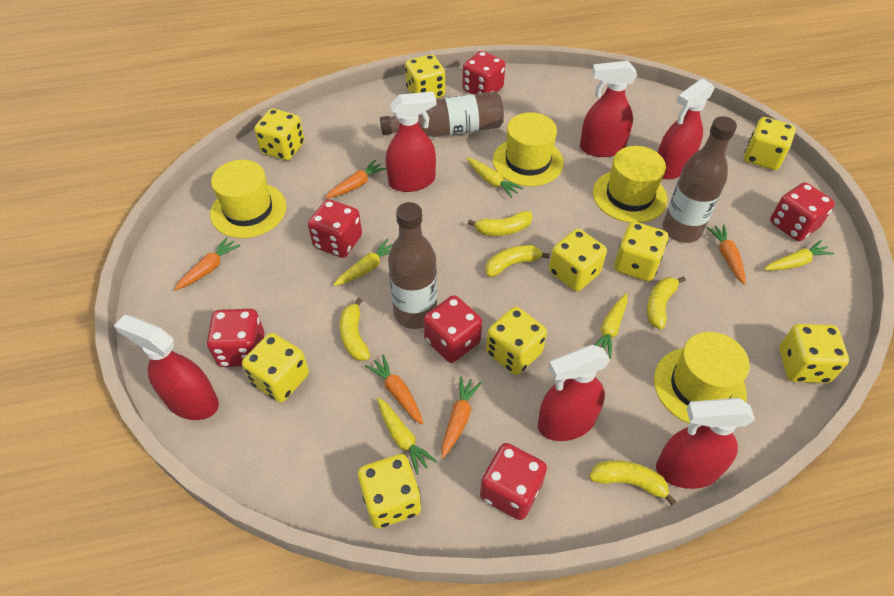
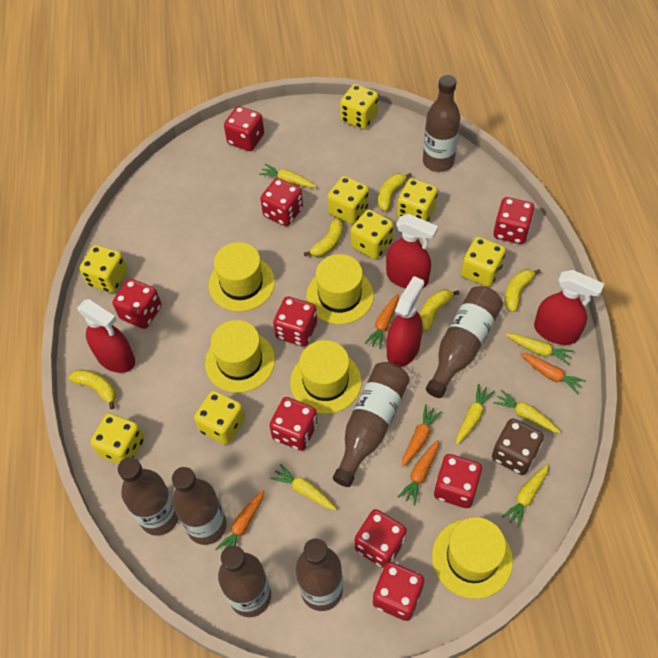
brown bottle: [380,91,504,137] [388,202,437,329] [663,116,737,243] = 3 -> [118,457,178,536] [172,467,227,545] [218,545,271,617] [296,538,343,611] [333,362,410,487] [423,75,461,172] [426,286,503,398] = 7
brown dice: none = 0 -> [492,418,544,475] = 1
red dice: [207,309,265,367] [308,199,362,258] [424,295,482,363] [462,51,505,94] [480,443,547,520] [770,182,835,241] = 6 -> [112,279,162,329] [224,106,264,151] [260,178,303,226] [269,397,317,451] [273,296,317,346] [355,509,407,568] [373,562,424,621] [434,454,482,508] [493,197,535,244] = 9
red spray bottle: [114,315,219,420] [386,92,436,192] [538,345,611,441] [580,61,637,157] [656,398,755,489] [658,78,715,179] = 6 -> [77,299,135,373] [386,214,438,289] [387,276,424,367] [534,270,604,345] = 4
yellow carrot: [333,239,393,286] [377,398,437,475] [466,158,523,198] [595,293,628,359] [764,240,834,271] = 5 -> [259,164,316,188] [270,464,336,510] [456,384,495,445] [493,390,561,433] [502,464,549,528] [506,334,574,365] = 6
yellow dice: [242,333,309,403] [254,109,304,160] [358,454,421,528] [405,54,445,99] [486,307,547,375] [549,229,607,291] [614,222,668,282] [744,117,796,170] [779,324,849,383] = 9 -> [80,245,128,293] [91,413,144,464] [194,390,245,445] [328,176,369,224] [340,84,378,130] [351,209,394,259] [397,178,438,222] [461,237,506,287] = 8
yellow hat: [210,160,286,238] [493,112,564,186] [593,146,668,223] [654,332,750,424] = 4 -> [205,320,275,393] [208,242,275,312] [290,340,361,414] [306,254,374,324] [432,517,513,599] = 5

